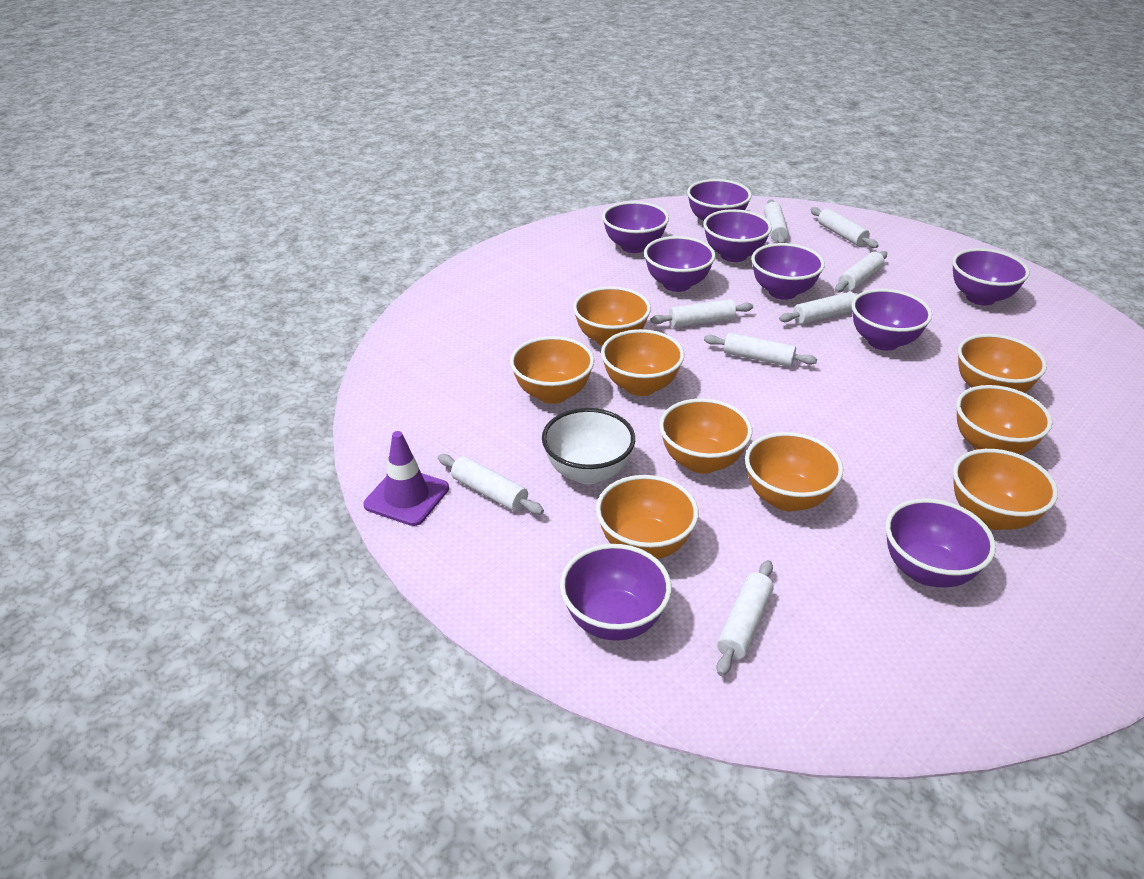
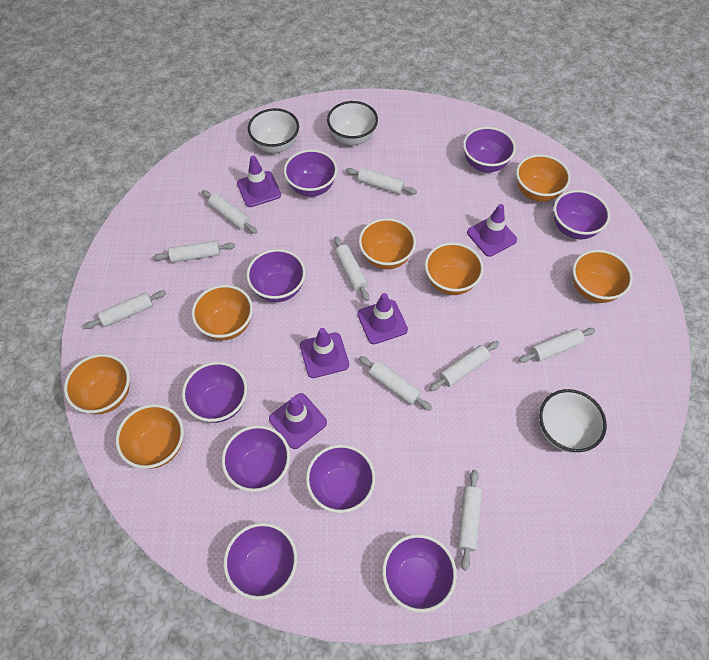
orange bowl: [510,336,594,404] [573,286,651,346] [596,475,699,559] [601,329,684,396] [659,398,752,474] [745,432,843,512] [953,449,1058,530] [956,385,1052,454] [958,334,1047,393] = 9 -> [64,354,130,414] [116,404,184,469] [192,285,253,340] [359,218,416,270] [425,242,484,295] [516,154,571,202] [573,250,633,303] = 7
purple traffic cone: [363,431,449,526] = 1 -> [237,156,281,207] [269,393,327,449] [300,328,349,378] [357,293,408,344] [467,204,517,257] = 5
white bowl: [542,408,635,484] = 1 -> [248,108,299,153] [327,101,378,145] [539,389,607,452] = 3
white rolling pin: [438,454,544,515] [650,299,753,328] [704,333,817,367] [716,560,774,676] [764,200,788,243] [779,292,856,324] [810,207,879,248] [835,251,887,293] = 8 -> [84,290,166,329] [153,240,235,263] [202,190,257,234] [334,236,369,301] [346,168,417,195] [359,356,432,411] [429,341,499,391] [458,470,482,571] [519,328,596,363] = 9

